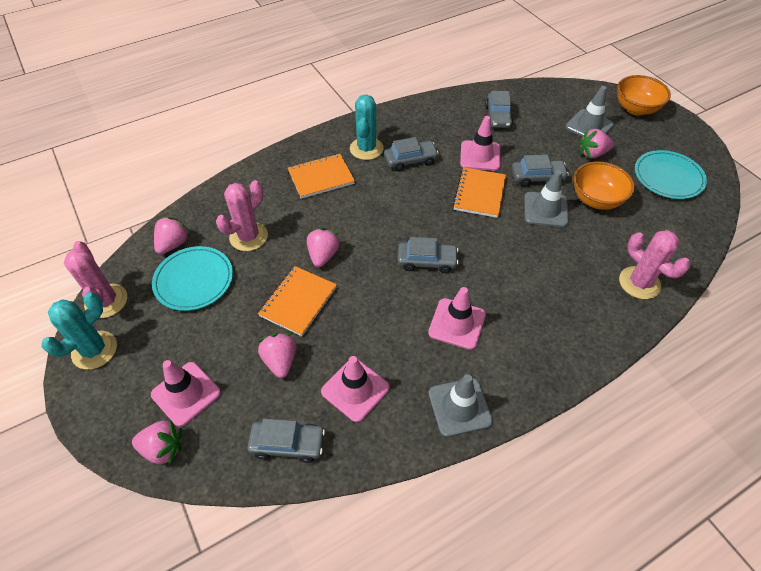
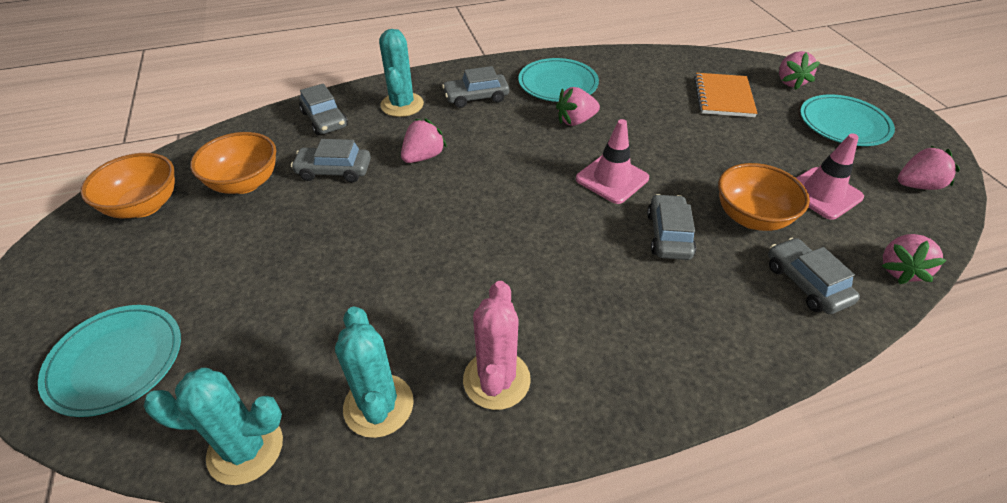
grey traffic cone: [429,374,493,437] [524,170,569,227] [566,86,614,137] = 3 -> none = 0
orange bowl: [574,162,635,210] [617,75,671,115] = 2 -> [81,153,175,218] [190,132,276,194] [718,163,810,231] = 3
orange notebook: [258,266,337,336] [288,154,355,199] [453,167,506,218] = 3 -> [694,73,757,117] = 1
pink cactus: [64,241,127,318] [216,180,268,251] [619,230,690,299] = 3 -> [463,281,531,410] = 1
pink traffic cone: [151,360,221,427] [321,356,390,422] [428,287,486,350] [460,116,500,171] = 4 -> [576,119,649,204] [796,133,864,220] = 2
turquoise cactus: [42,292,117,369] [350,94,384,160] = 2 -> [144,368,283,485] [335,306,414,438] [379,29,424,117] = 3
turquoise plate: [152,246,233,311] [635,150,707,199] = 2 -> [38,305,181,417] [518,58,599,102] [800,95,895,146] = 3

